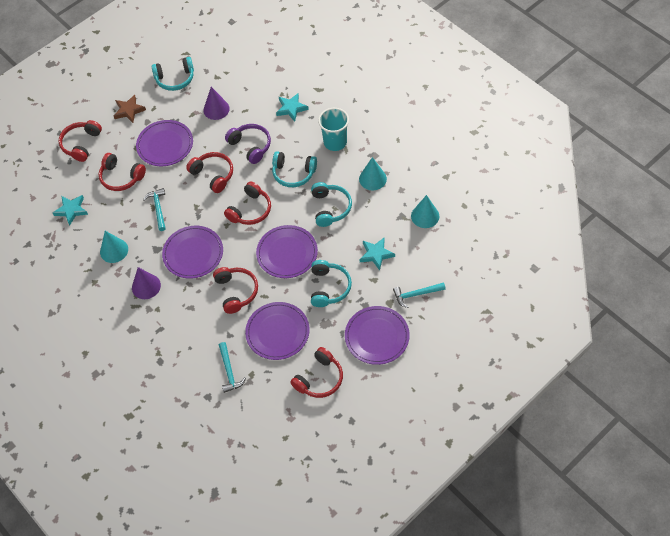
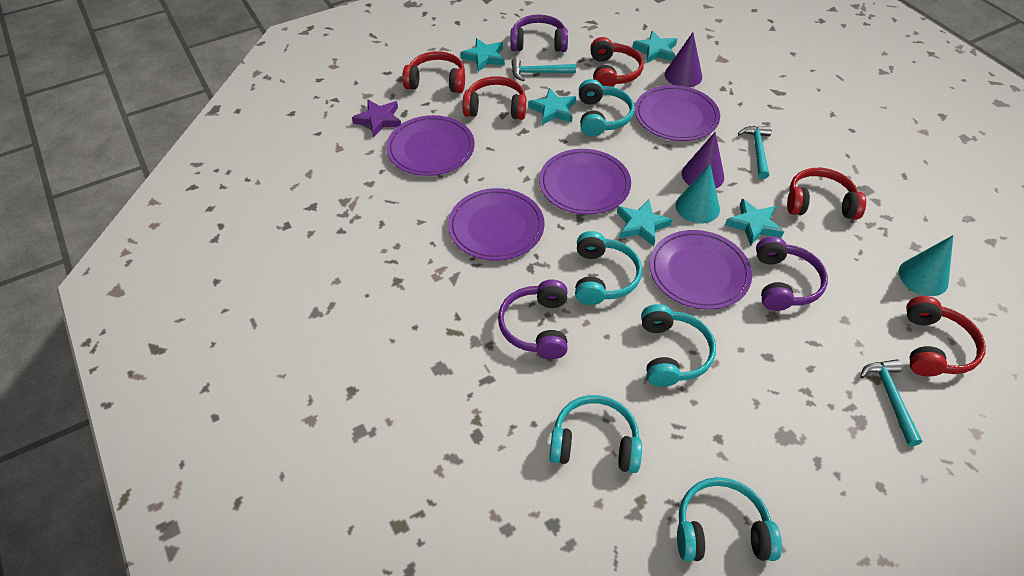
brown star: [114,95,146,123] = 1 -> none = 0
purple headphones: [225,124,271,164] = 1 -> [498,280,568,359] [510,15,568,52] [756,236,828,311] = 3
purple star: none = 0 -> [352,99,401,137] = 1
red headphones: [59,120,102,162] [99,153,146,191] [186,152,233,193] [213,267,258,314] [224,181,271,225] [290,347,343,398] = 6 -> [402,51,465,93] [463,76,526,120] [590,37,644,87] [787,168,866,220] [906,296,986,376] = 5
turquoise cone: [100,231,128,263] [359,157,387,190] [411,195,439,228] = 3 -> [676,164,720,224] [899,235,953,296] = 2
turquoise cup: [318,108,349,151] = 1 -> none = 0
turquoise headphones: [152,57,194,91] [272,151,317,187] [311,182,352,227] [311,260,352,307] = 4 -> [549,395,642,473] [575,231,642,305] [579,79,634,137] [641,304,716,387] [677,477,782,561] = 5
turquoise star: [53,195,88,225] [276,93,309,122] [360,237,395,270] = 3 -> [460,38,505,72] [528,88,576,125] [617,200,673,246] [632,31,677,63] [725,199,784,246] = 5

